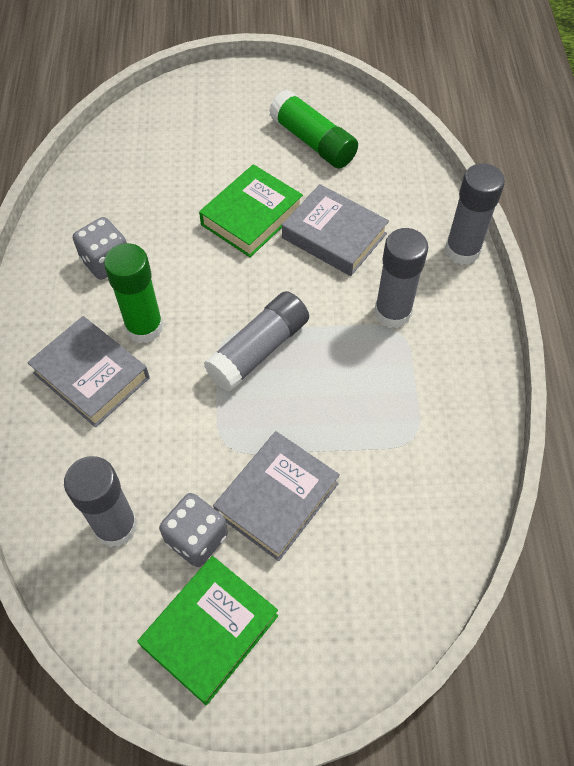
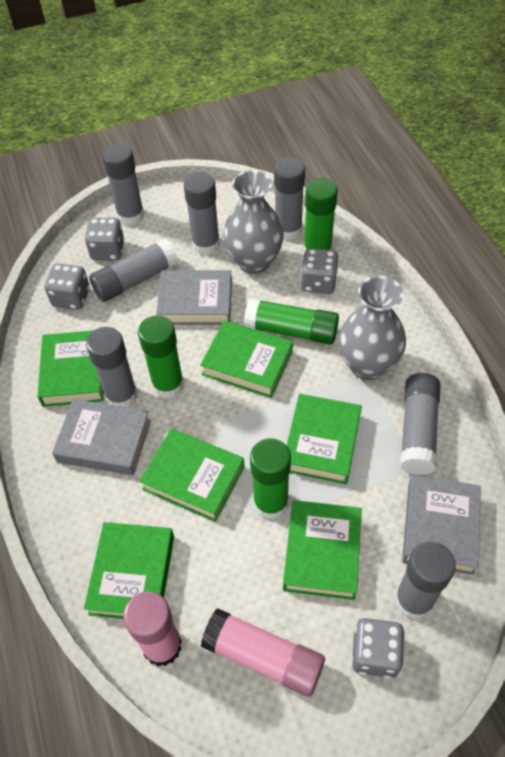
green book: [137,556,278,706] [199,164,303,257] = 2 -> [37,330,104,407] [84,522,174,619] [139,428,244,522] [200,320,293,398] [283,500,362,600] [286,394,362,484] = 6
green glue stick: [104,243,163,343] [269,90,358,169] = 2 -> [138,315,184,398] [244,298,339,345] [250,438,291,519] [304,178,338,253] = 4
grey dice: [73,217,127,280] [159,493,228,567] = 2 -> [44,264,90,310] [85,218,125,260] [300,248,338,294] [351,618,405,679] = 4
grey glue stick: [64,456,138,547] [204,291,309,392] [375,228,428,328] [445,163,505,265] = 4 -> [86,327,138,407] [89,238,178,302] [102,143,144,226] [184,172,220,255] [274,157,305,240] [395,542,456,620] [400,373,440,475] = 7
grey vase: none = 0 -> [223,170,284,274] [338,276,406,380] = 2
pink glue stick: none = 0 -> [123,591,182,667] [201,608,325,697] = 2

